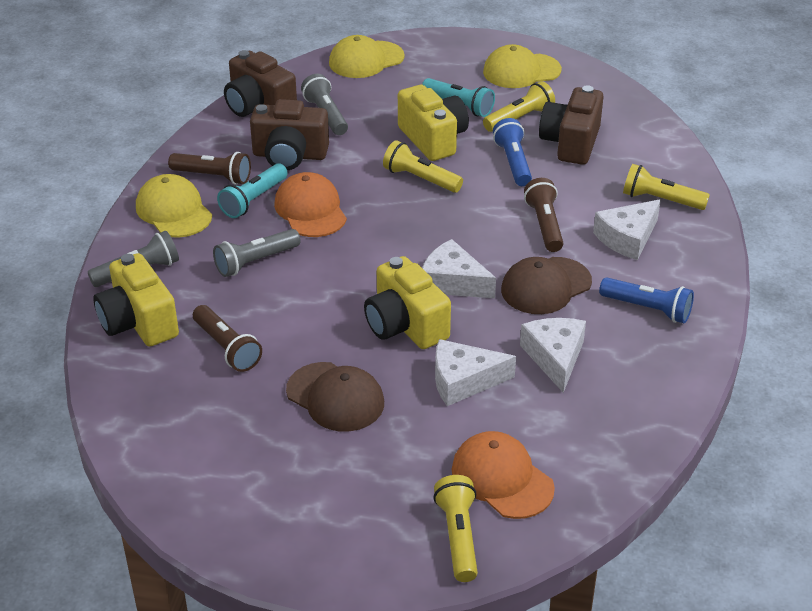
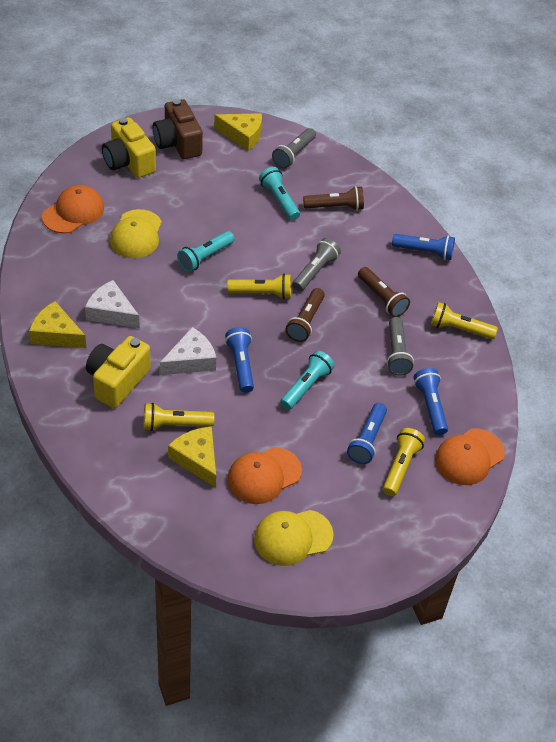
blue flashlight: [493,118,532,186] [599,278,694,323] = 2 -> [225,327,254,393] [347,403,387,464] [392,234,455,260] [413,368,448,435] = 4
brown camera: [224,50,297,117] [250,99,329,170] [539,85,603,165] = 3 -> [153,99,203,159] = 1
brown cap: [286,362,384,432] [501,257,592,314] = 2 -> none = 0
orange cap: [274,172,347,237] [452,431,555,519] = 2 -> [42,185,104,234] [227,447,302,504] [435,428,505,485] = 3
turquoise flashlight: [217,163,288,218] [422,78,495,117] = 2 -> [177,231,234,272] [259,167,300,220] [280,351,335,410] = 3
white cheese: [422,239,496,298] [435,339,516,406] [520,318,586,393] [593,199,661,260] = 4 -> [85,280,140,328] [160,327,216,375] = 2
yellow camera: [94,253,179,346] [364,256,451,349] [398,85,469,161] = 3 -> [86,336,151,408] [102,117,156,178] = 2
yellow cap: [136,174,212,238] [329,35,405,78] [483,44,562,88] = 3 -> [110,209,162,258] [254,510,334,566] = 2
yellow cheese: none = 0 -> [29,301,86,348] [168,426,216,488] [214,113,262,151] = 3

